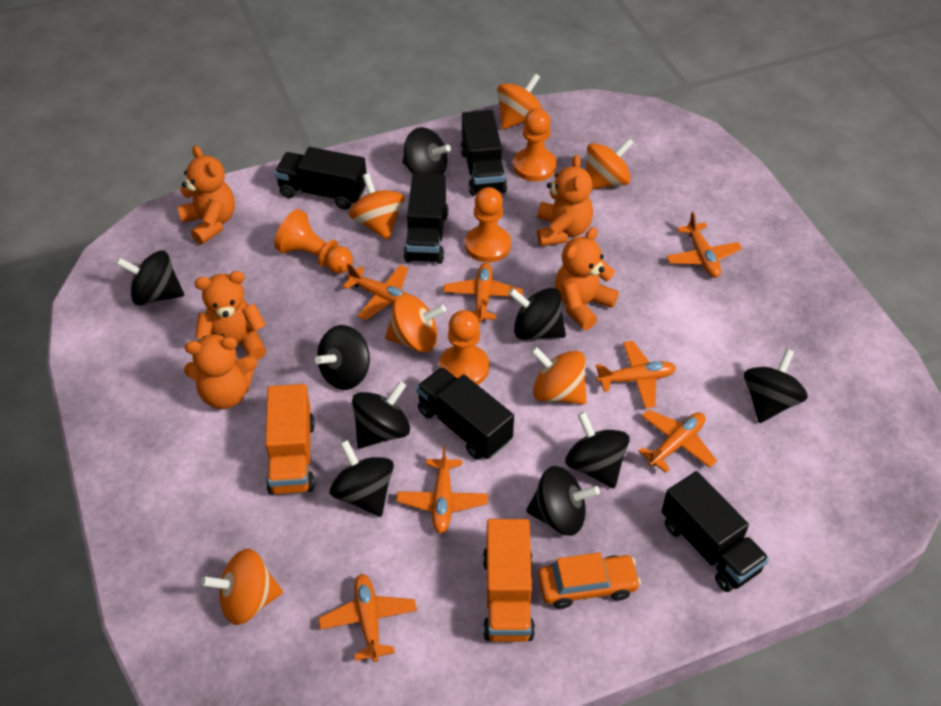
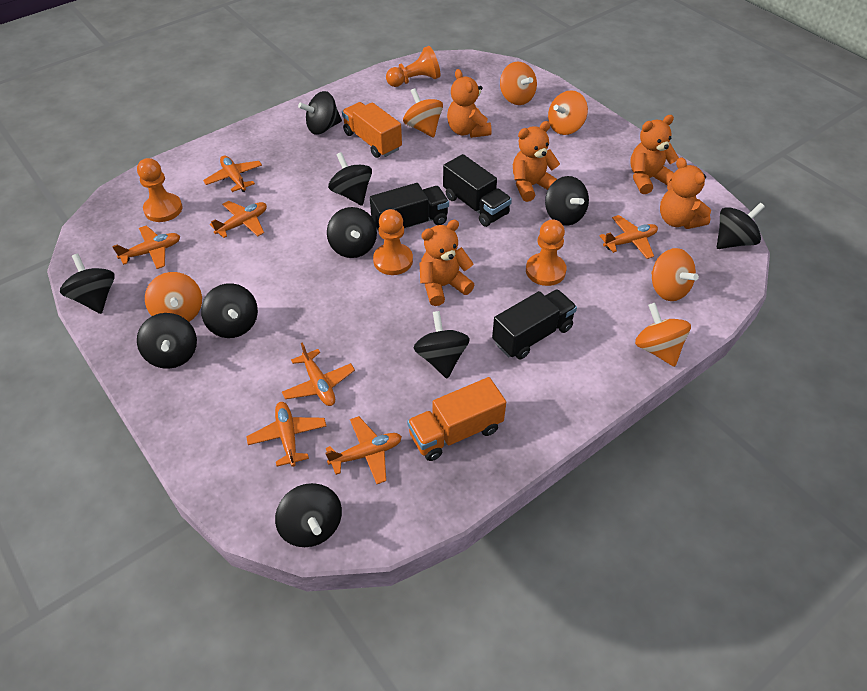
black spinning top: [116,250,184,305] [315,325,370,390] [330,440,394,517] [352,381,410,448] [402,127,451,174] [508,288,566,340] [526,466,600,536] [565,412,630,488] [744,349,808,423] = 9 -> [60,254,115,314] [137,313,197,369] [201,283,258,338] [275,483,342,547] [298,91,342,135] [327,207,377,258] [328,152,372,206] [414,311,470,379] [545,176,589,226] [717,203,765,249] = 10
black truck: [274,147,367,210] [403,173,448,264] [416,367,514,460] [460,110,507,196] [662,471,769,592] = 5 -> [370,183,449,232] [443,154,512,227] [492,289,577,360] = 3
orange car: [538,552,641,609] = 1 -> none = 0

